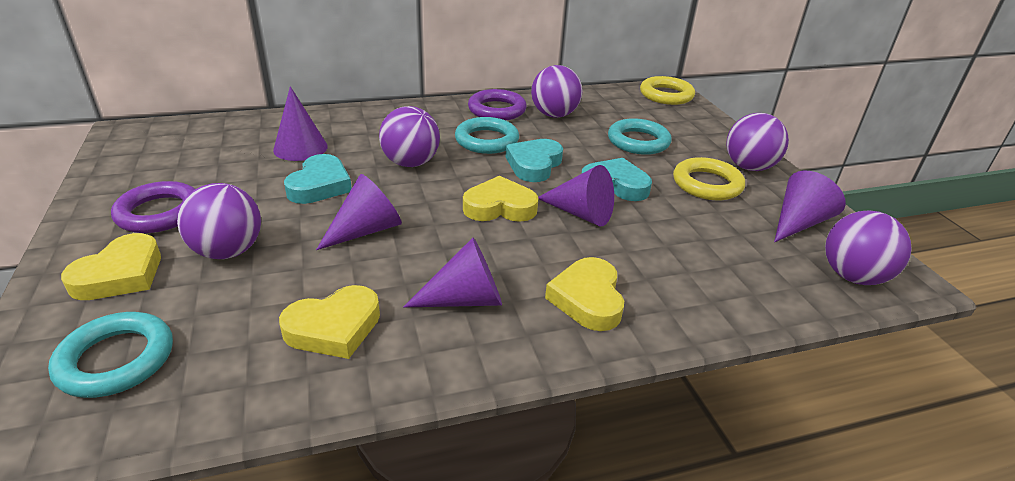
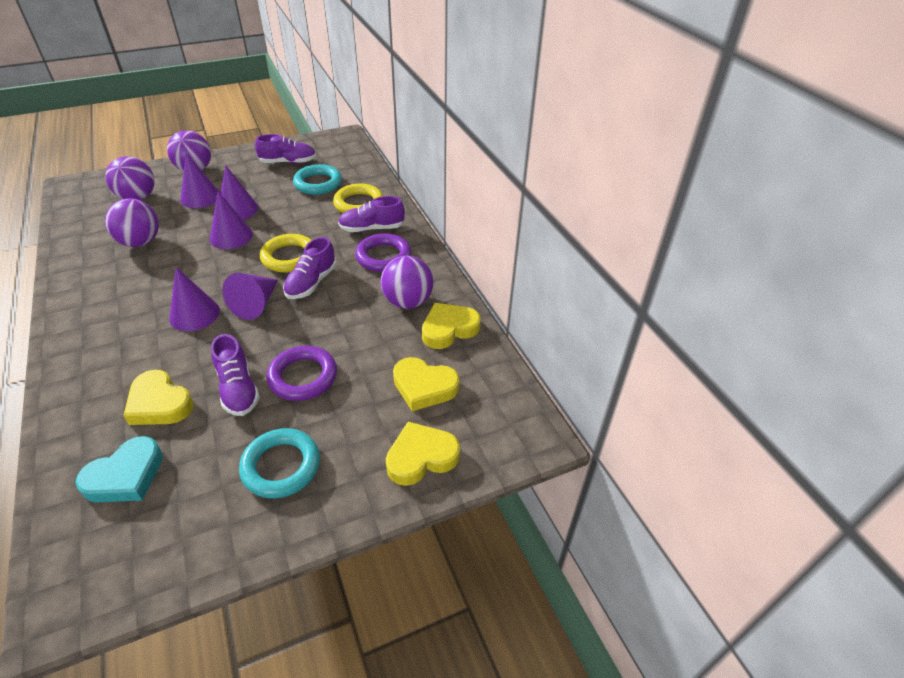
purple ball: [177,183,261,259] [379,106,440,167] [531,65,583,118] [726,113,789,171] [825,210,912,285] = 5 -> [105,156,155,200] [105,198,159,247] [167,130,211,172] [381,256,434,309] = 4
purple shoe: none = 0 -> [211,334,260,416] [255,134,316,164] [283,237,337,299] [338,196,405,232] = 4
turquoise heart: [284,154,352,204] [506,139,563,182] [581,158,652,201] = 3 -> [76,436,163,503] = 1
turquoise ring: [48,312,173,398] [455,117,519,154] [608,118,672,155] = 3 -> [239,428,320,499] [293,164,342,195] = 2

